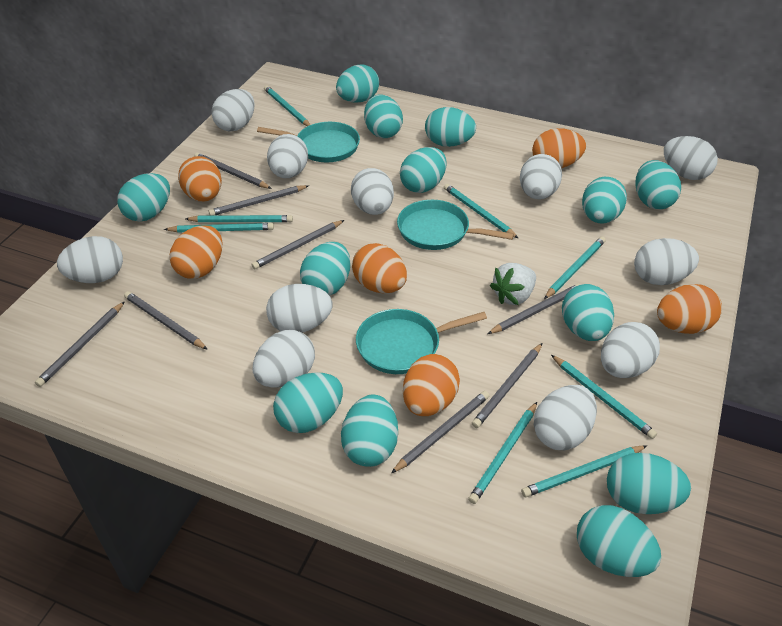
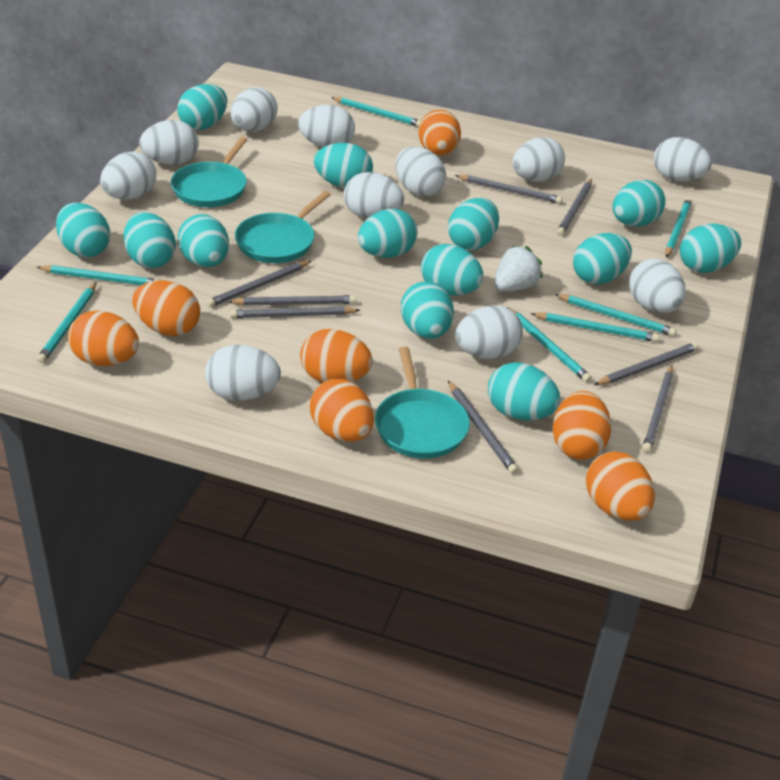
orange egg: [169,225,223,279] [178,156,222,202] [352,243,407,293] [403,354,460,416] [532,128,586,168] [657,284,722,334] = 6 -> [68,311,139,366] [133,281,200,336] [300,329,373,383] [310,379,374,442] [418,110,461,156] [552,391,611,460] [586,451,655,521] = 7
turquoise pencil: [164,223,274,232] [185,215,293,222] [264,86,310,126] [444,184,518,238] [468,402,537,504] [521,446,647,497] [544,236,606,299] [551,355,657,439] = 8 -> [37,265,160,285] [37,283,96,363] [331,97,421,127] [508,308,592,382] [531,313,659,342] [555,294,677,336] [666,198,692,258] = 7

